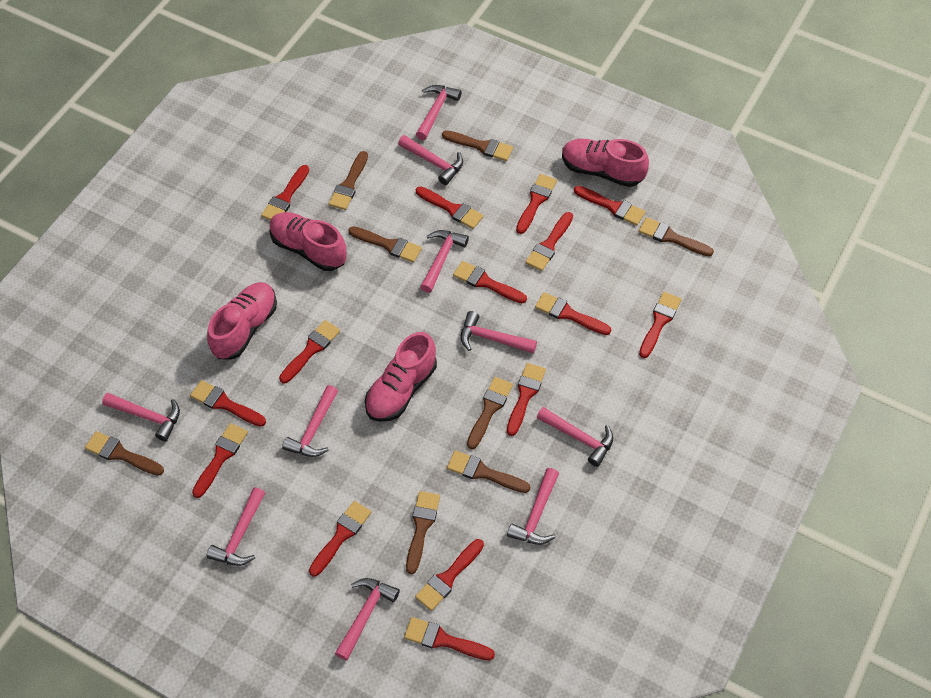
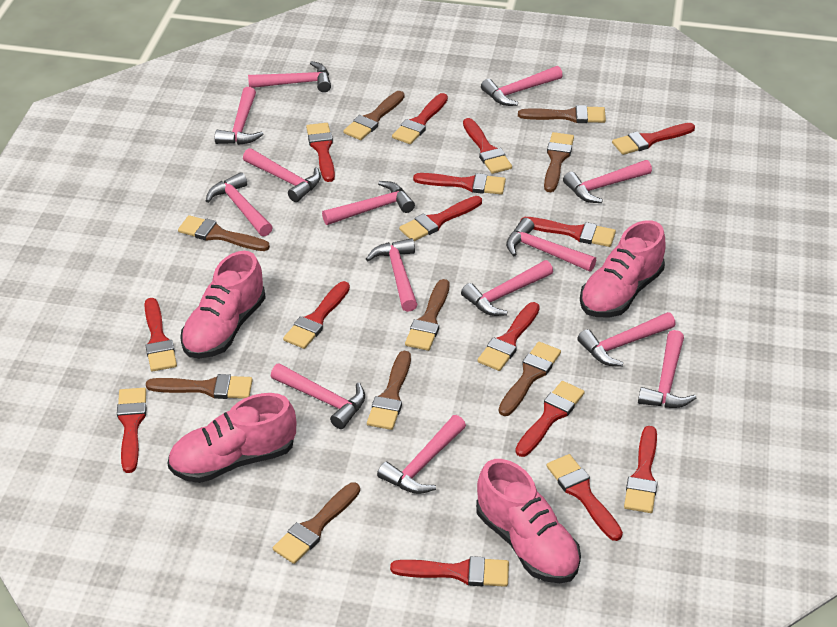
brown brush: [85,431,164,476] [329,151,368,210] [348,226,422,262] [406,491,440,574] [442,130,513,161] [447,451,530,493] [467,377,513,449] [639,217,714,257] = 8 -> [146,374,253,399] [178,215,270,251] [273,483,360,564] [343,91,405,140] [367,351,411,430] [405,279,449,351] [498,342,561,416] [518,105,606,123] [544,132,574,192] = 9
pink hammer: [102,393,180,441] [207,487,265,566] [282,385,338,457] [335,578,400,661] [398,135,463,185] [416,85,462,140] [420,230,469,293] [460,311,537,354] [507,468,559,545] [537,407,613,467] = 10 -> [206,172,273,237] [215,87,263,145] [243,148,321,202] [248,61,331,92] [271,363,365,429] [322,181,415,225] [366,238,418,312] [377,415,466,494] [461,260,553,316] [481,66,563,106] [506,218,596,272] [563,160,652,203] [577,312,676,367] [638,330,696,408] = 14

